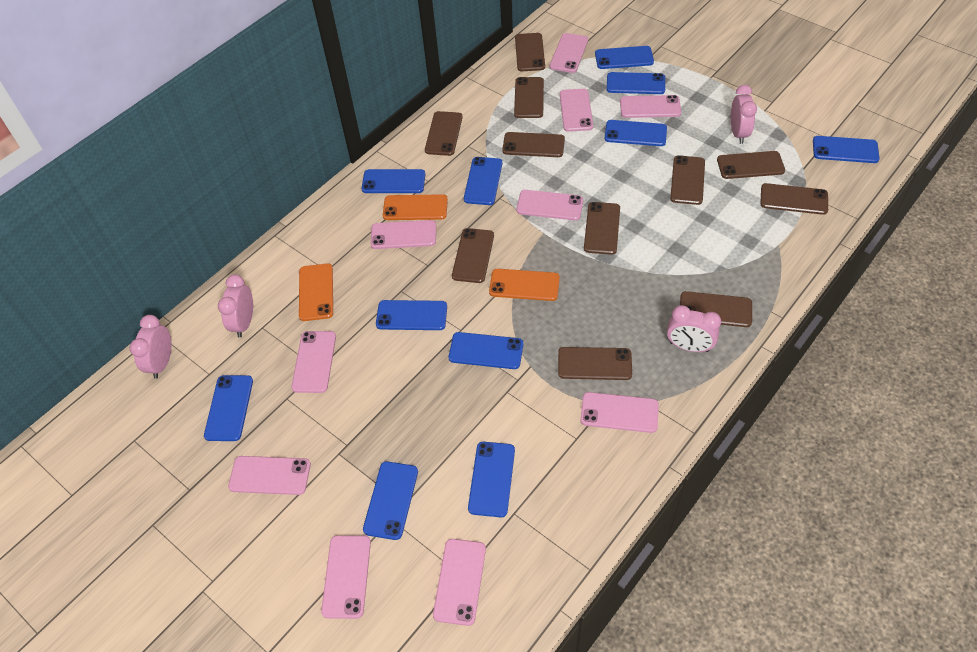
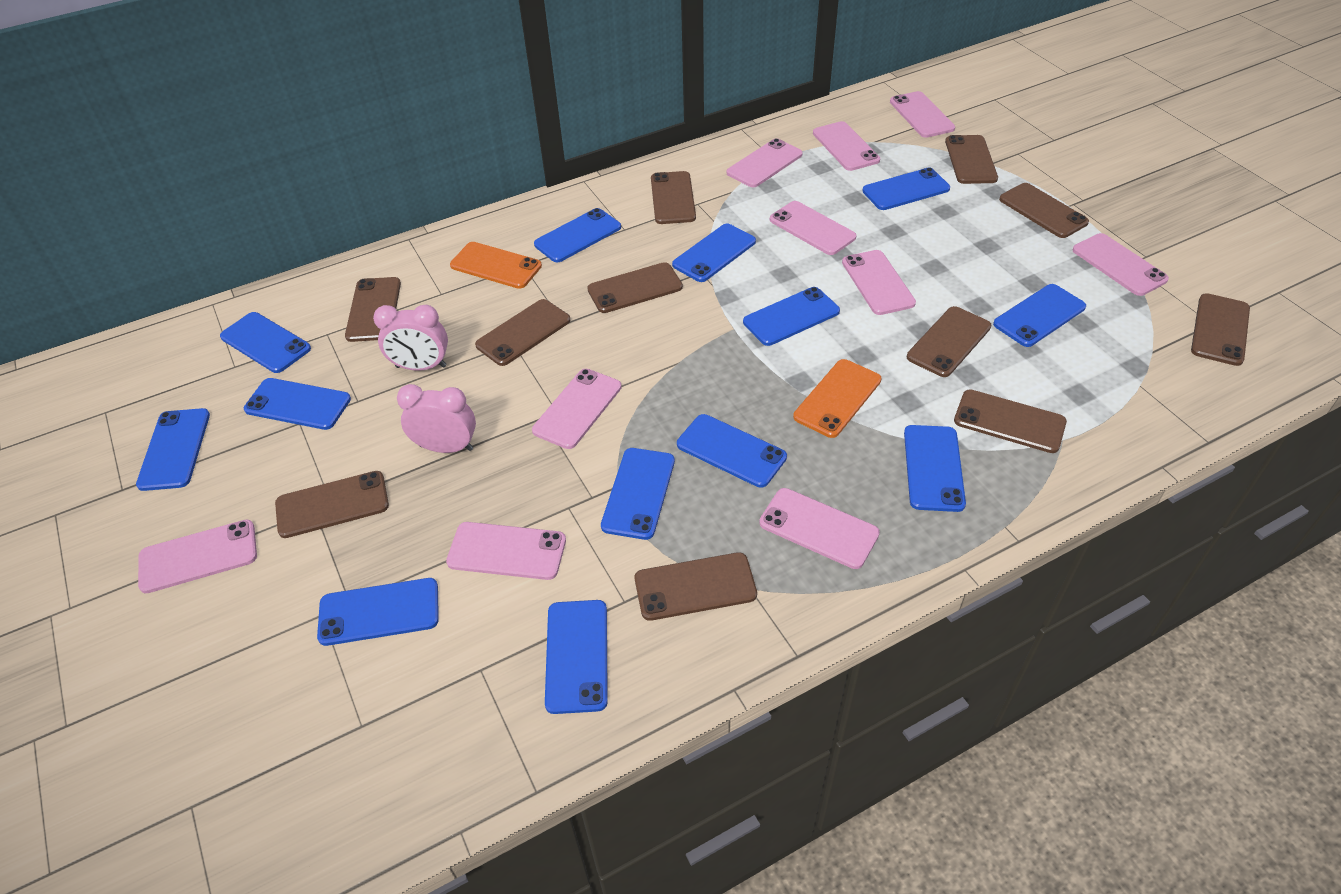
blue phone: [204,375,253,441] [361,169,425,193] [363,461,418,540] [376,300,447,330] [449,332,523,369] [464,157,502,205] [468,442,515,517] [595,46,654,69] [605,120,667,146] [607,72,665,94] [813,136,880,163] = 11 -> [136,408,210,491] [220,312,311,373] [244,378,351,430] [317,578,439,646] [534,208,621,262] [545,600,608,714] [601,448,675,540] [672,224,756,282] [677,414,787,488] [743,287,840,346] [862,167,950,210] [904,425,966,512] [993,284,1086,347] = 13
orange phone: [299,263,333,321] [383,194,448,220] [489,269,560,301] = 3 -> [450,242,542,289] [793,359,881,438] = 2
pink clock: [130,315,172,379] [218,274,253,338] [667,305,721,352] [731,85,757,144] = 4 -> [373,305,448,371] [397,384,476,453] = 2

